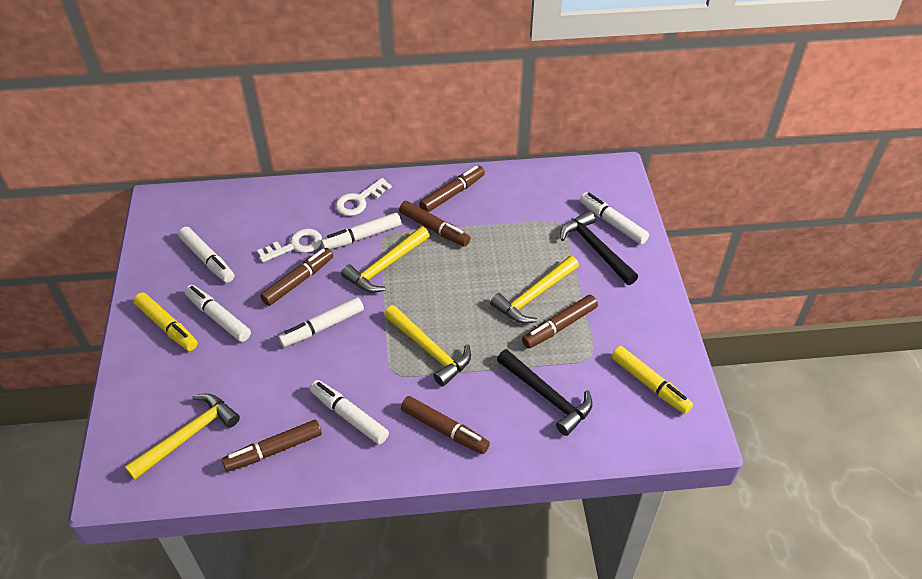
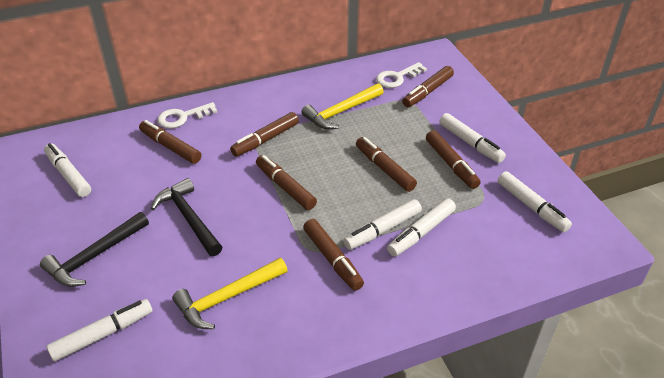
brown marker: [222,420,322,472] [260,248,333,306] [399,201,471,247] [401,396,490,454] [419,165,485,212] [522,295,598,349] = 6 -> [139,120,201,164] [230,112,299,157] [256,155,317,210] [303,219,364,291] [356,137,417,192] [402,66,454,107] [426,130,481,189] = 7
yellow hammer: [125,394,240,480] [341,226,430,293] [384,305,471,387] [490,256,579,324] = 4 -> [172,258,288,329] [301,83,384,129] = 2
yellow marker: [133,292,198,351] [611,346,693,414] = 2 -> none = 0

